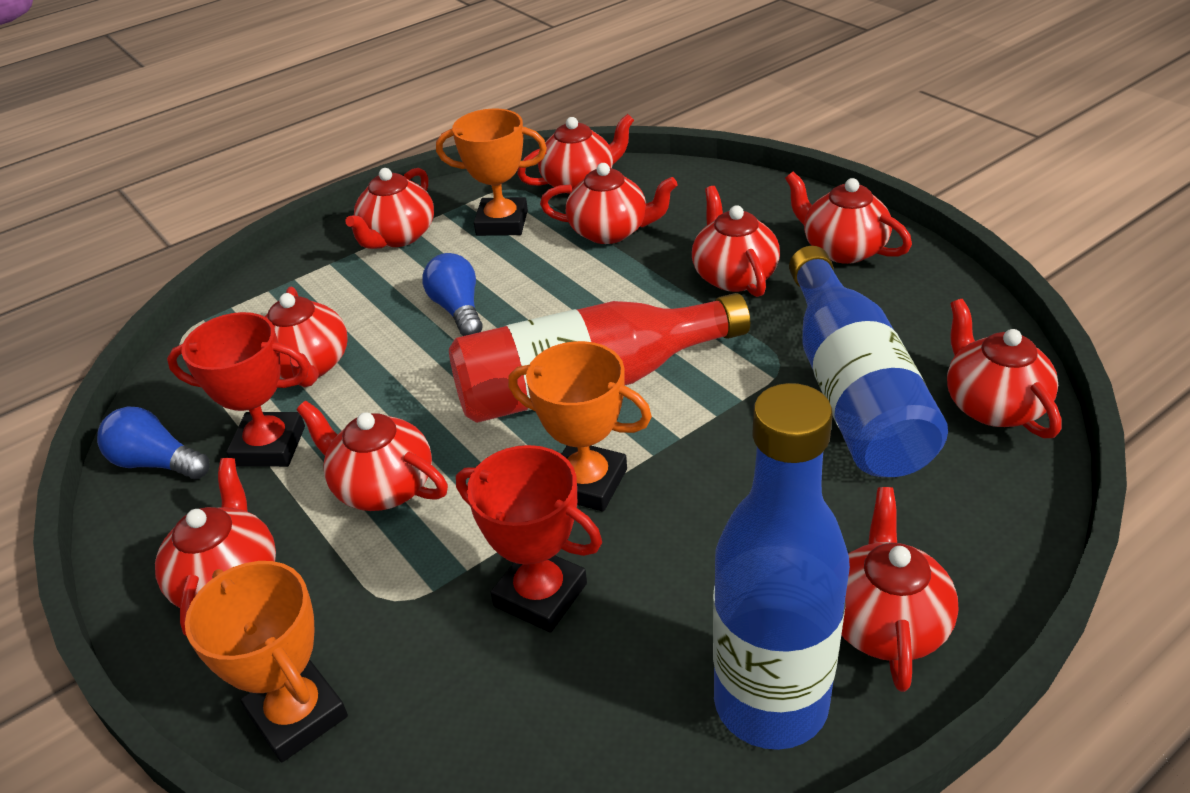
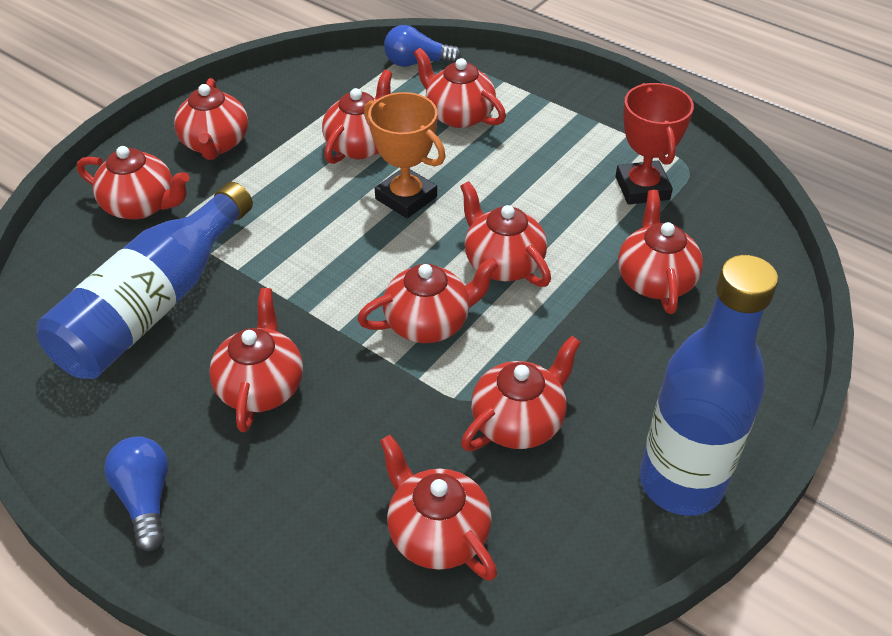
orange trophy: [185,561,348,762] [436,108,547,236] [508,341,652,512] = 3 -> [364,92,446,218] = 1
red bottle: [449,293,750,423] = 1 -> none = 0
red trophy: [167,312,309,467] [456,445,602,633] = 2 -> [615,83,694,205] = 1

